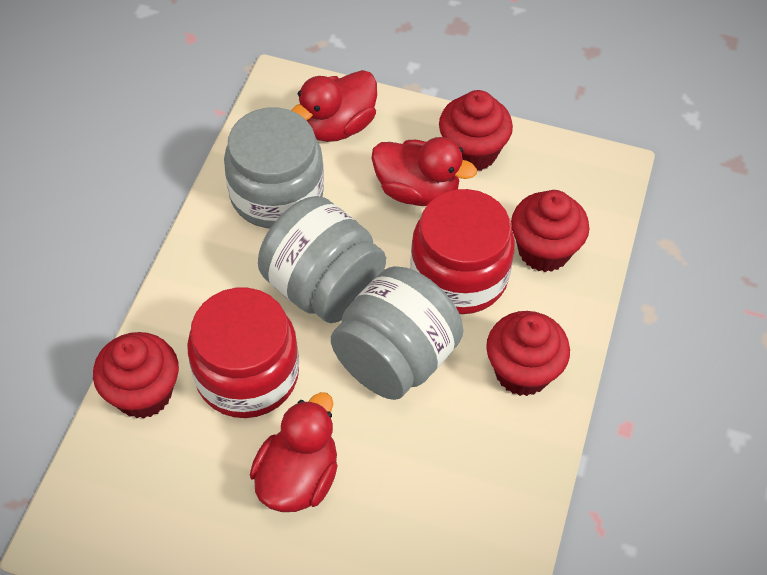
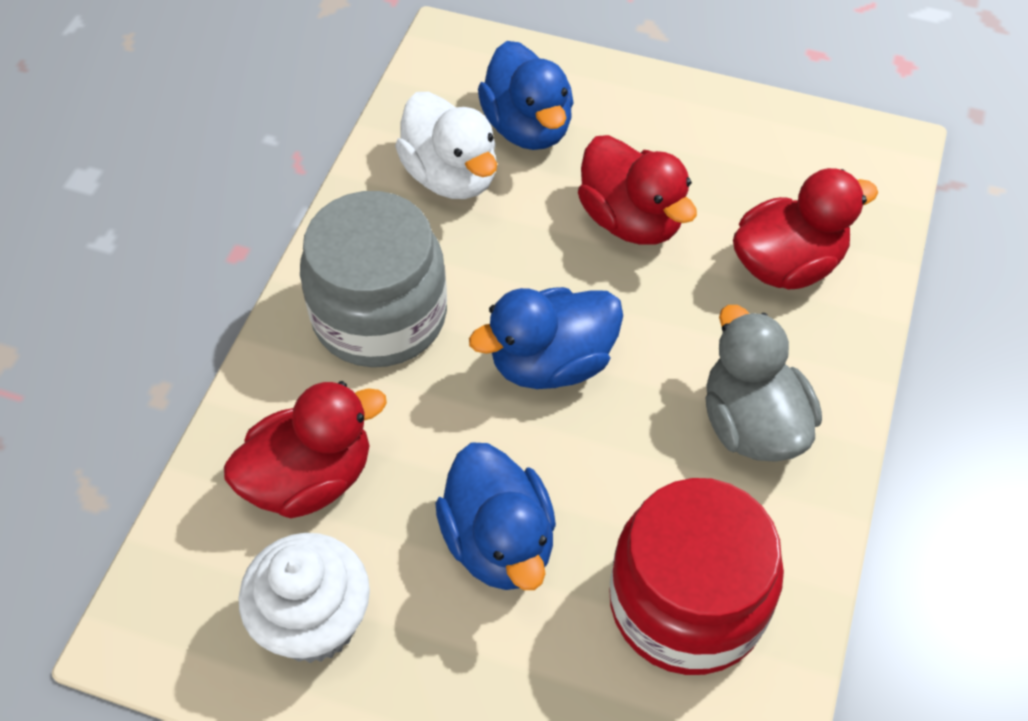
blue duck: none = 0 -> [436,442,556,590] [469,287,623,389] [478,41,574,150] = 3
grey duck: none = 0 -> [706,305,822,461] = 1
grey jar: [224,107,324,228] [258,196,386,323] [331,266,464,400] = 3 -> [300,191,447,367] = 1
red cupcake: [93,332,179,419] [439,90,513,171] [486,311,570,396] [511,190,589,272] = 4 -> none = 0
red jar: [187,288,299,418] [410,189,515,314] = 2 -> [609,478,784,675] = 1
white cupcake: none = 0 -> [239,533,370,663] = 1
white duck: none = 0 -> [395,92,497,199] = 1

